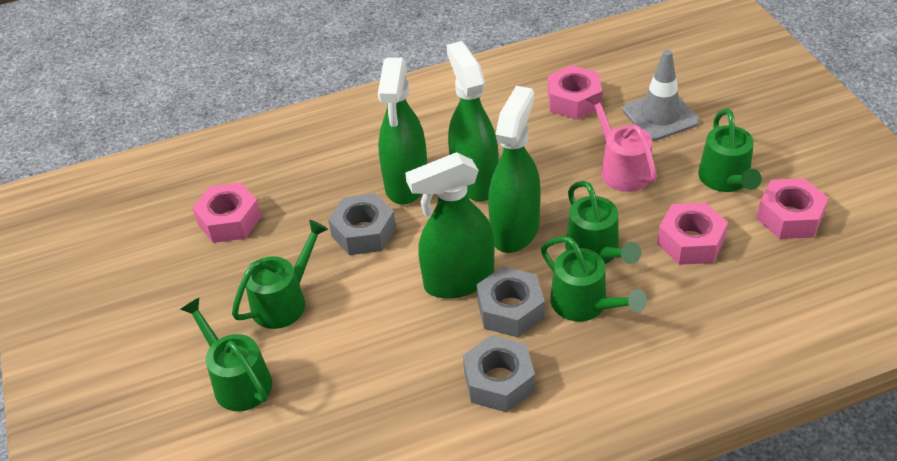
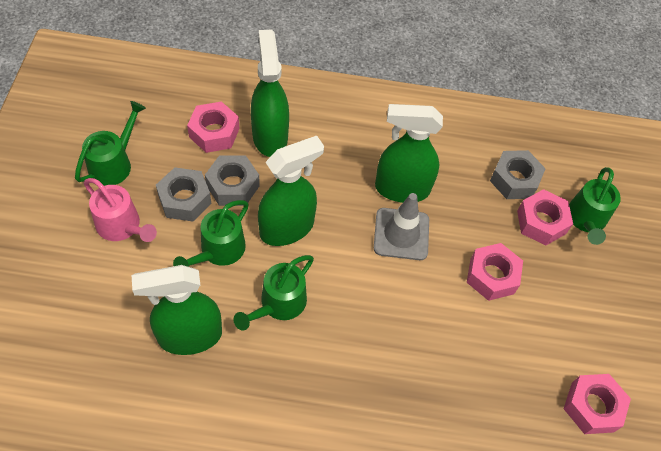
green watering can: [180,298,272,411] [232,220,328,329] [541,236,647,321] [565,181,641,264] [698,109,762,192] = 5 -> [75,101,146,186] [173,200,249,267] [233,255,314,331] [569,167,621,245] = 4

